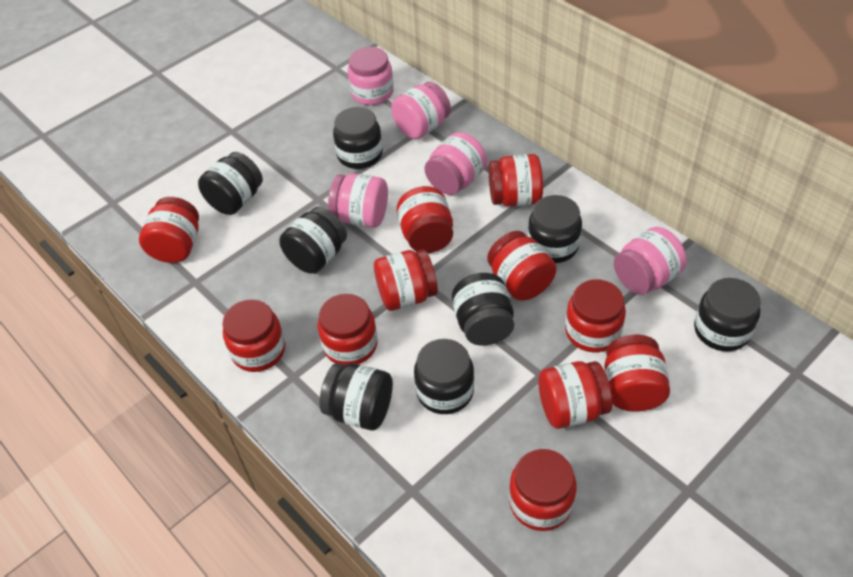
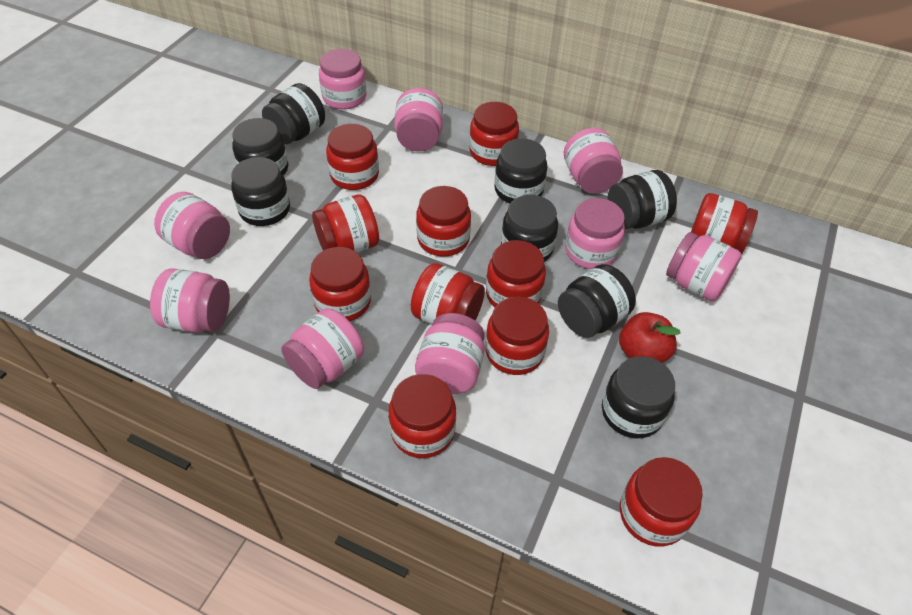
pink jar: [328,173,388,228] [348,47,394,105] [391,82,451,140] [425,132,487,195] [614,227,687,295] = 5 -> [150,268,230,333] [154,192,230,259] [281,308,364,389] [319,49,366,110] [394,88,443,151] [415,313,485,394] [564,128,623,194] [565,198,625,269] [666,232,741,302] = 9
red apple: none = 0 -> [619,312,681,363] = 1

